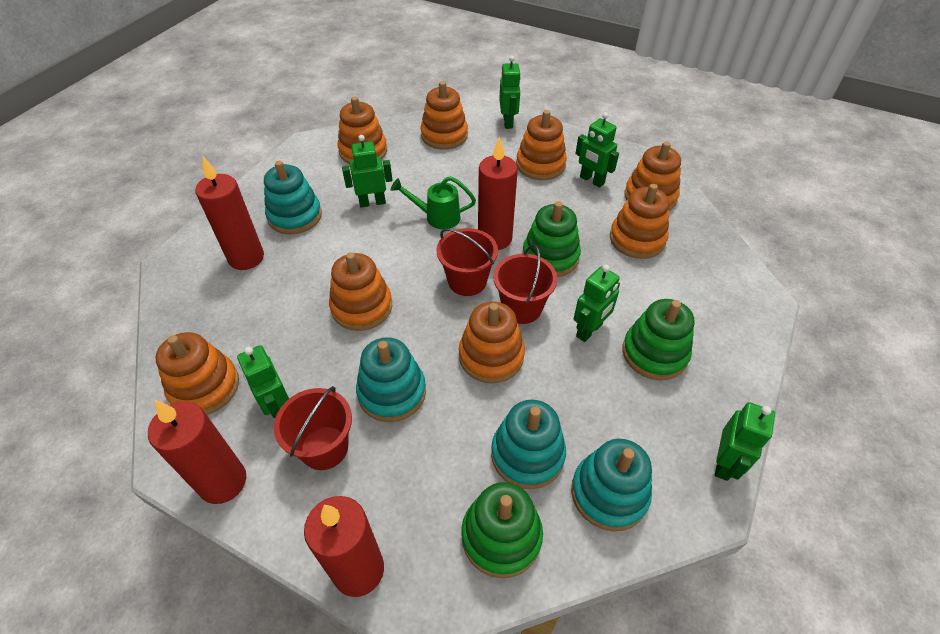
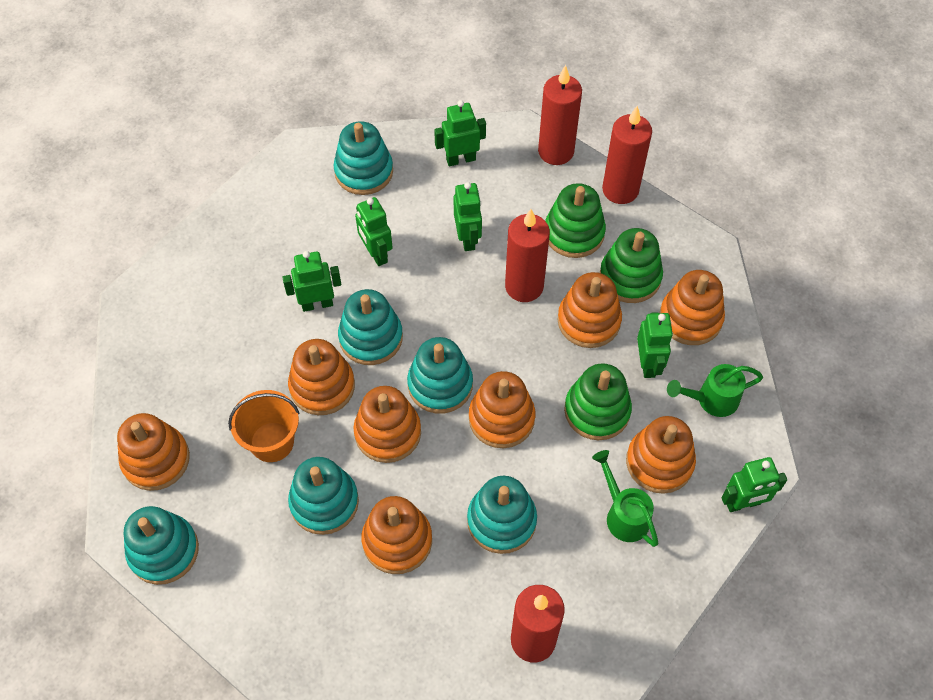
green watering can: [391,176,476,229] = 1 -> [592,450,658,547] [667,364,763,417] = 2
orange bucket: none = 0 -> [228,390,299,462] = 1
red bucket: [274,386,352,470] [437,228,498,296] [493,244,557,324] = 3 -> none = 0
turquoise stacking toy: [264,161,322,234] [356,337,426,422] [491,400,566,489] [571,439,652,531] = 4 -> [124,506,199,585] [288,457,359,535] [333,121,393,195] [338,289,403,365] [407,337,473,414] [467,476,537,554] = 6

